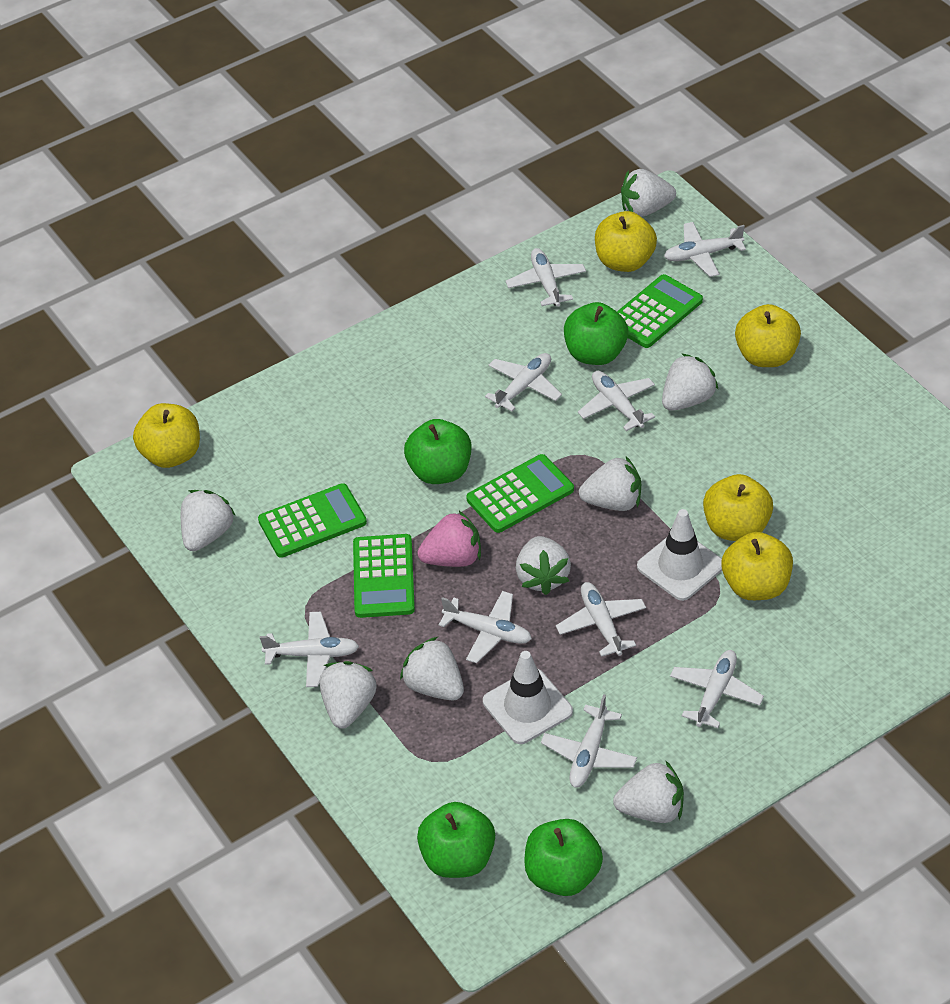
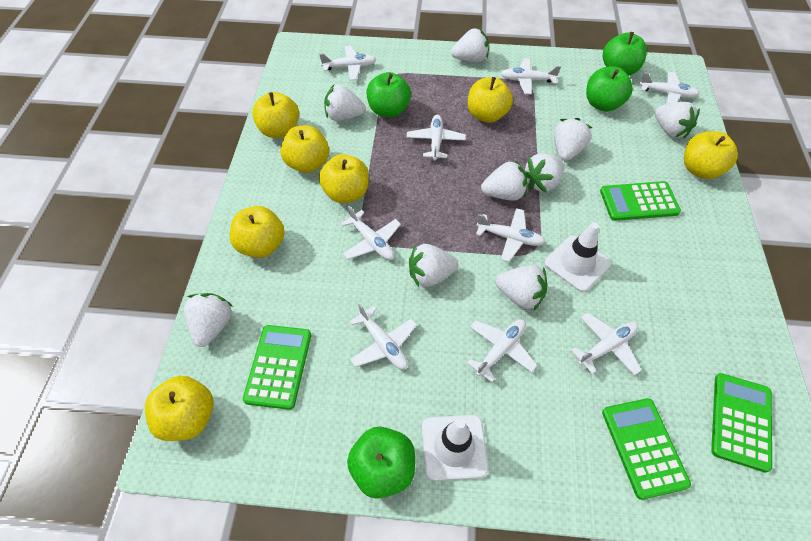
pink strawberry: [418,511,481,567] = 1 -> none = 0
white strawberry: [181,490,236,551] [320,661,377,729] [400,637,464,701] [516,536,571,595] [579,457,641,511] [613,761,684,823] [621,169,676,217] [662,353,719,411] = 8 -> [184,293,233,347] [324,85,366,121] [409,244,458,287] [451,28,489,63] [481,160,527,201] [495,265,547,310] [524,153,564,193] [554,118,592,161] [655,102,700,138] = 9
yellow apple: [133,403,200,468] [595,211,657,272] [703,474,773,541] [722,532,793,600] [735,304,801,367] = 5 -> [145,376,214,441] [230,206,285,258] [252,92,299,138] [280,125,329,173] [319,154,369,203] [468,77,513,123] [684,131,738,179] = 7

